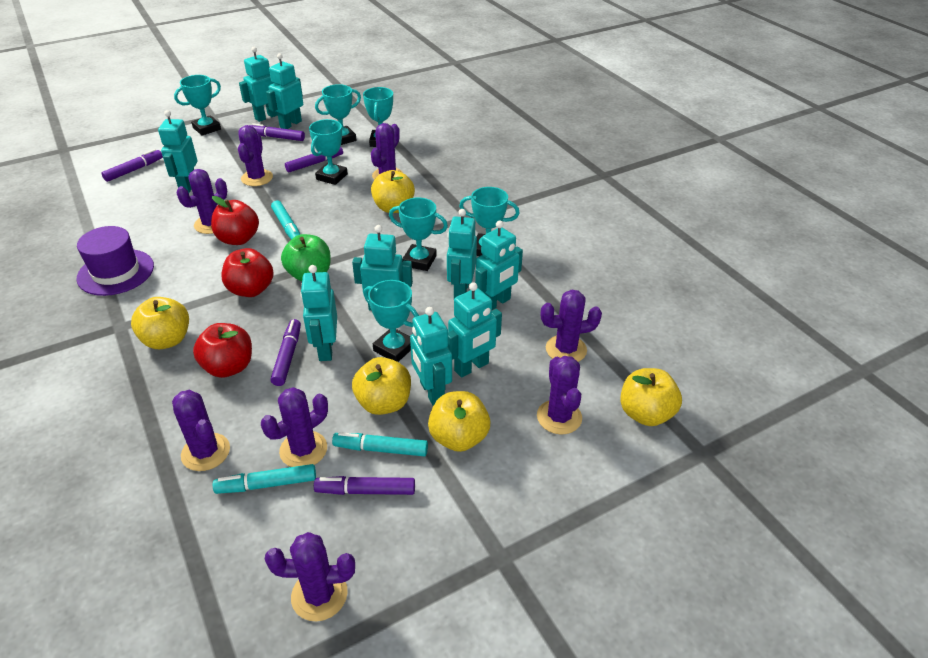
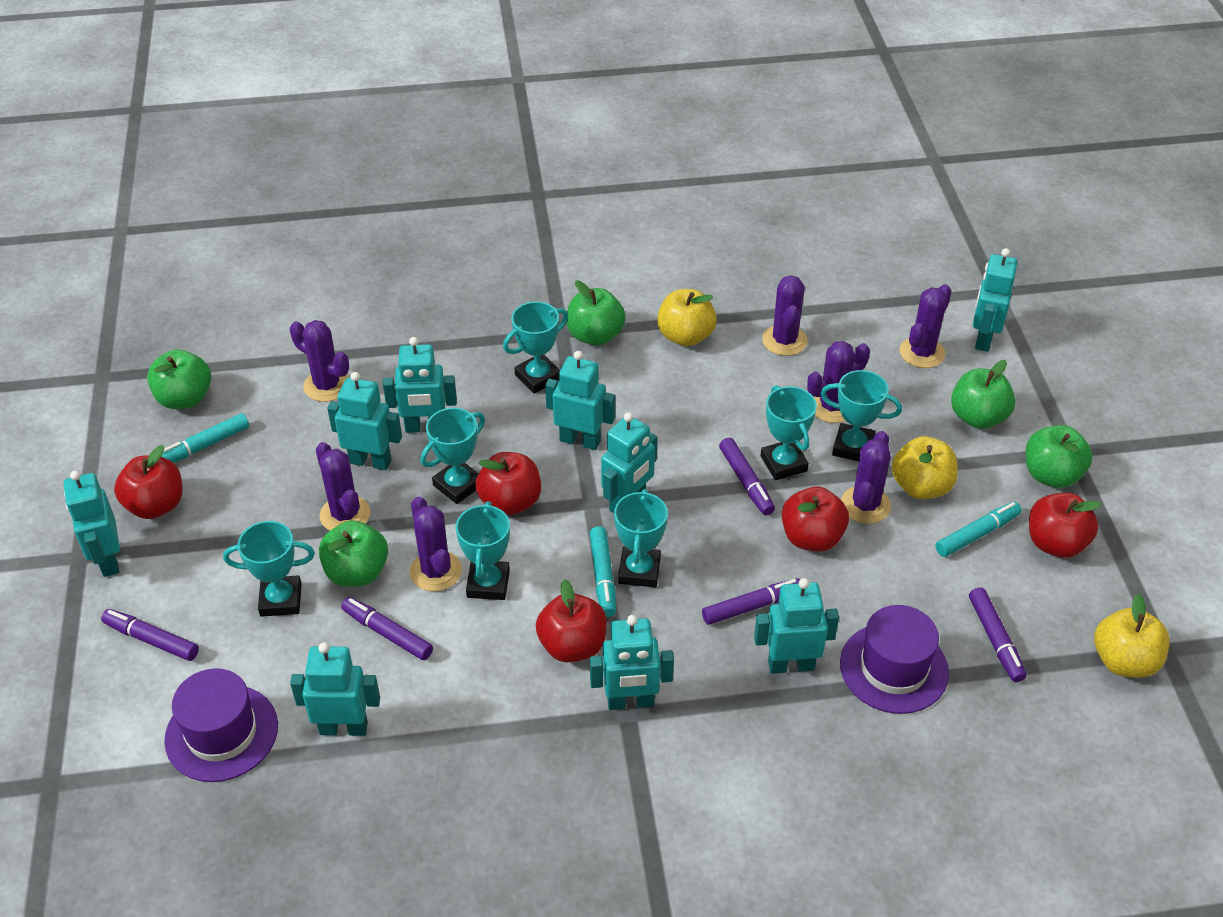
green apple: [281,234,331,281] = 1 -> [147,350,211,409] [319,520,388,587] [567,280,626,346] [951,360,1016,429] [1026,425,1092,488] = 5
purple cactus: [172,390,230,471] [177,169,227,234] [238,125,273,186] [261,387,328,467] [265,532,355,621] [371,123,403,180] [537,356,582,434] [541,290,602,362] = 8 -> [290,320,349,402] [316,442,370,531] [410,497,462,591] [762,275,808,356] [807,341,870,423] [841,431,891,524] [899,284,952,368] = 7
purple hat: [76,226,154,296] = 1 -> [164,668,278,782] [840,605,949,714] = 2
red apple: [193,323,252,378] [211,196,259,245] [221,248,274,297] = 3 -> [114,445,183,519] [475,452,541,515] [536,579,607,662] [782,487,849,552] [1029,493,1101,558] = 5
yellow apple: [131,297,189,349] [352,357,411,415] [371,170,415,213] [428,391,490,452] [620,368,682,426] = 5 -> [657,289,717,347] [892,436,958,499] [1094,594,1170,678] = 3

